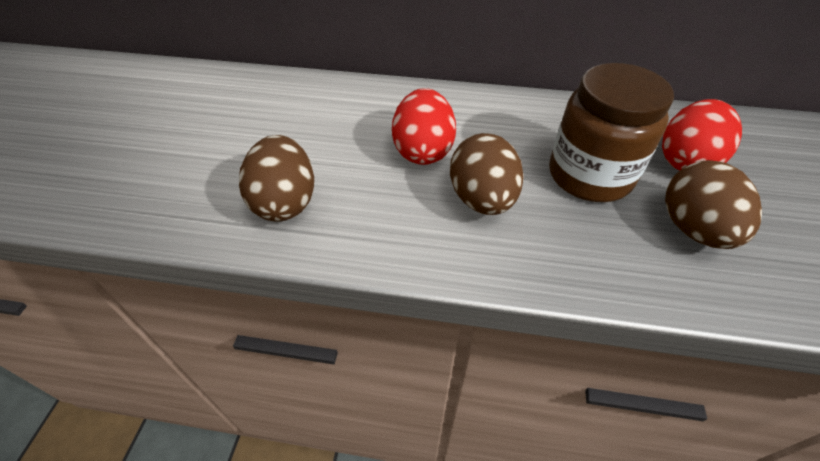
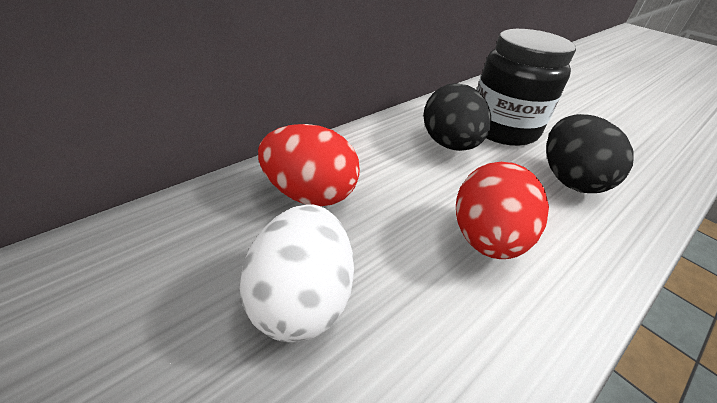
black egg: none = 0 -> [423,83,491,151] [546,114,633,193] = 2
black jar: none = 0 -> [477,29,576,146] = 1
brown egg: [239,135,314,221] [450,133,524,215] [665,160,762,249] = 3 -> none = 0
brown jar: [549,63,674,202] = 1 -> none = 0
white egg: none = 0 -> [240,204,354,342] = 1

